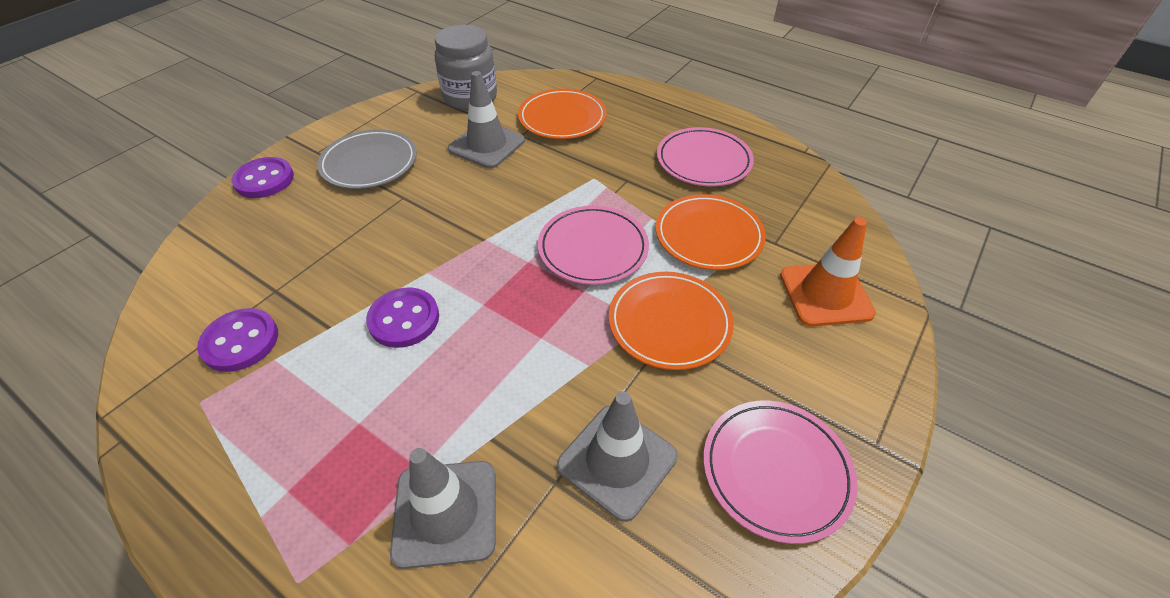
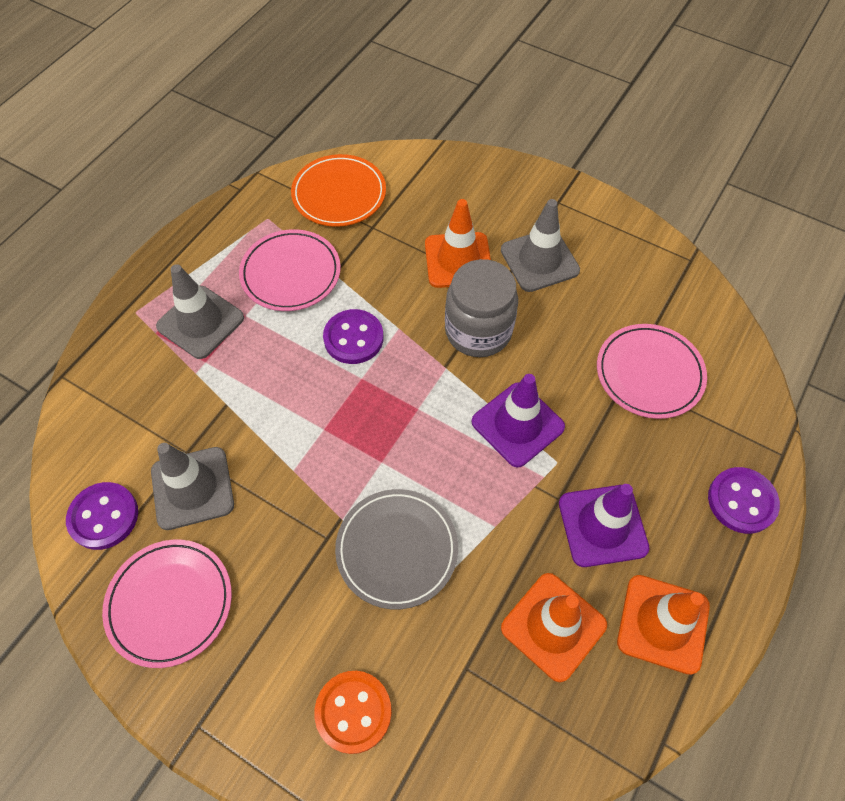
orange button: none = 0 -> [314,671,392,754] = 1
orange plate: [518,89,607,139] [609,272,734,370] [656,194,766,270] = 3 -> [291,154,386,227] = 1
orange traffic cone: [780,217,876,327] = 1 -> [425,199,491,288] [501,573,607,682] [617,575,710,675] = 3
purple traffic cone: none = 0 -> [472,374,565,467] [559,484,649,567] = 2

